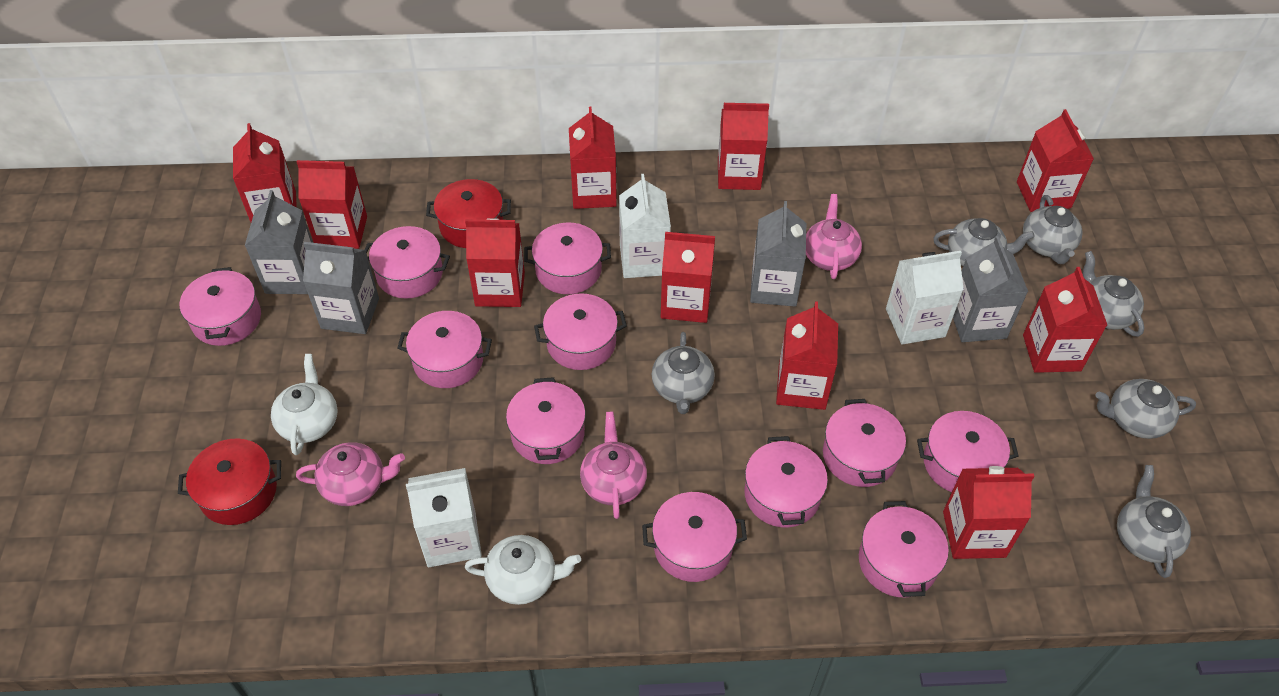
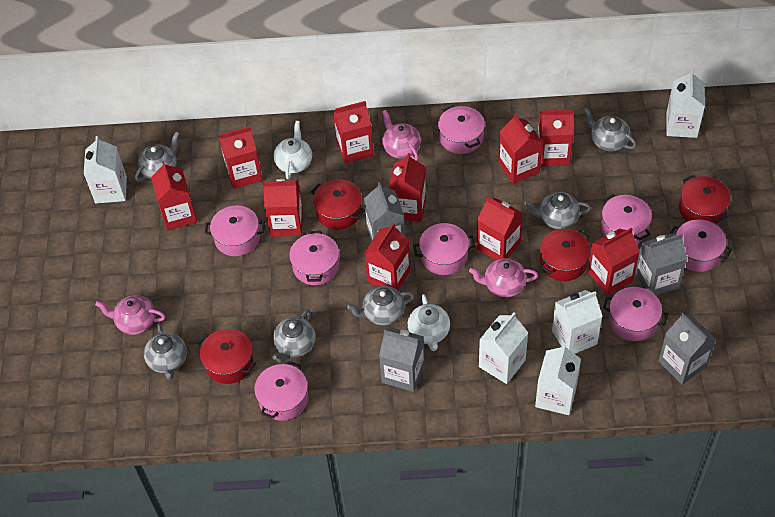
pink pot: [180,267,261,346] [364,226,450,298] [397,311,492,388] [506,377,586,464] [524,223,611,294] [534,293,627,370] [642,492,747,582] [744,436,828,528] [823,399,906,487] [859,501,949,598] [917,411,1018,492] = 11 -> [205,206,265,256] [254,361,308,421] [289,231,339,285] [413,223,475,275] [438,105,485,154] [601,194,652,244] [603,287,668,341] [670,220,732,272] = 8
red pot: [178,438,281,525] [426,179,511,248] = 2 -> [197,329,256,384] [311,179,365,230] [540,229,591,281] [679,175,731,224] = 4
white carton: [406,468,482,567] [619,174,671,278] [886,251,964,345] = 3 -> [84,136,127,204] [479,313,528,384] [535,344,581,415] [552,290,603,354] [666,69,705,138] = 5

